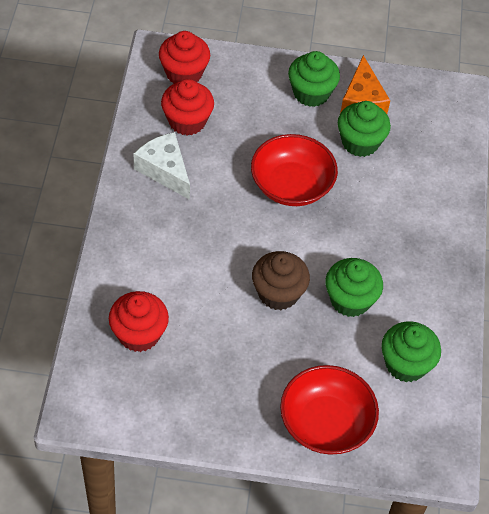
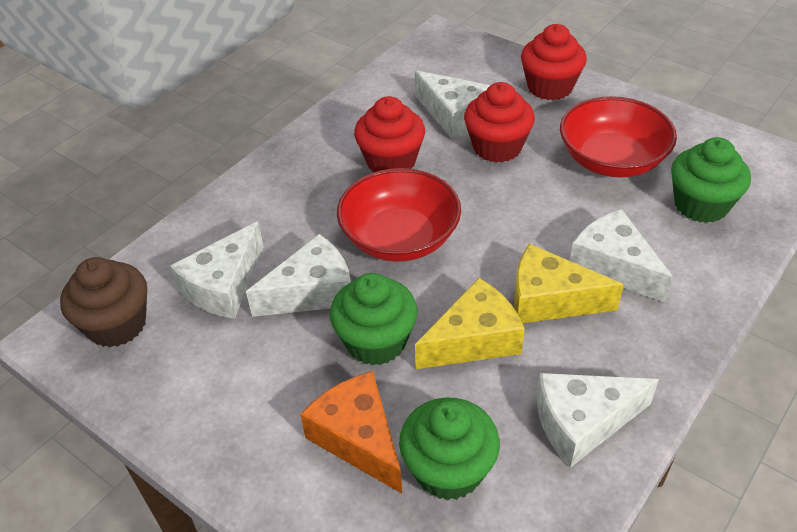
green cupcake: [288,51,340,107] [325,258,383,317] [338,101,391,157] [381,321,441,382] = 4 -> [330,273,418,365] [399,397,500,500] [671,137,751,223] = 3
white cheese: [134,132,190,200] = 1 -> [170,221,264,319] [246,234,351,317] [415,70,490,139] [536,373,659,468] [570,209,673,303] = 5
yellow cheese: none = 0 -> [415,278,525,369] [514,244,624,323] = 2

